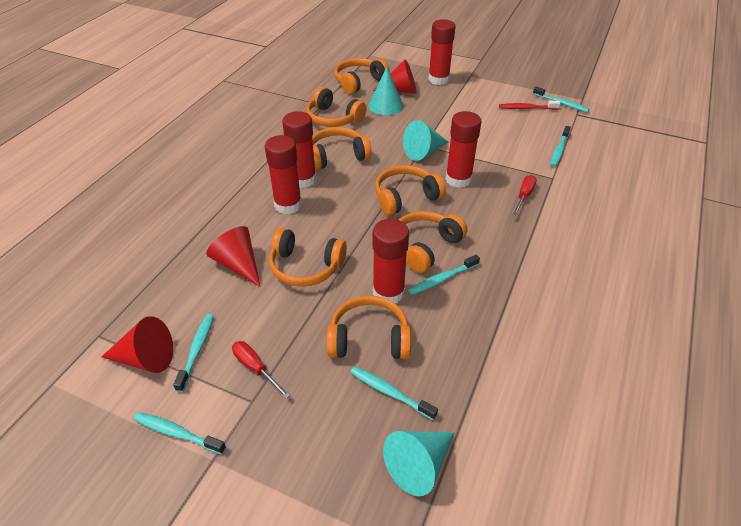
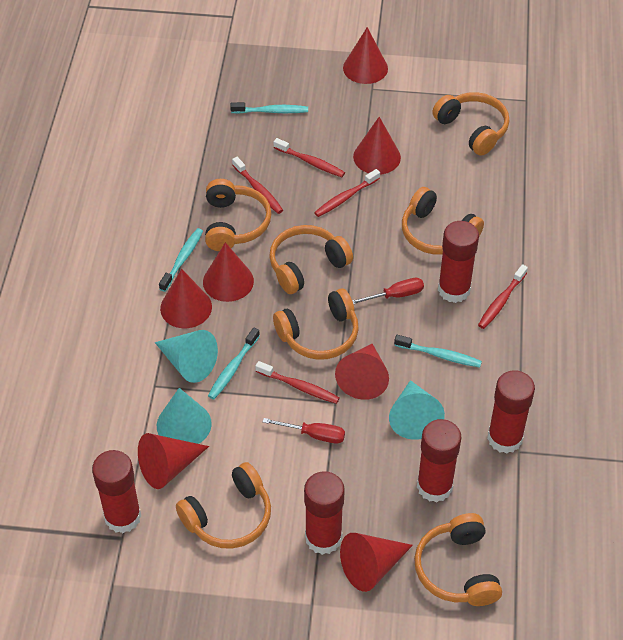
red cone: [101,316,173,373] [206,226,261,287] [373,59,416,93] = 3 -> [138,433,209,489] [160,269,212,328] [203,242,254,302] [335,344,389,400] [340,533,413,592] [343,27,388,84] [353,117,401,174] = 7
red toothbrush: [499,101,560,110] = 1 -> [232,157,283,214] [255,361,340,404] [274,138,345,177] [314,169,380,217] [478,264,528,329] = 5
turquoise toothbrush: [134,412,226,454] [173,314,214,392] [350,367,438,420] [409,255,480,295] [533,87,589,112] [550,126,571,167] = 6 -> [159,228,203,292] [208,327,260,399] [230,102,308,114] [394,335,482,367] = 4

